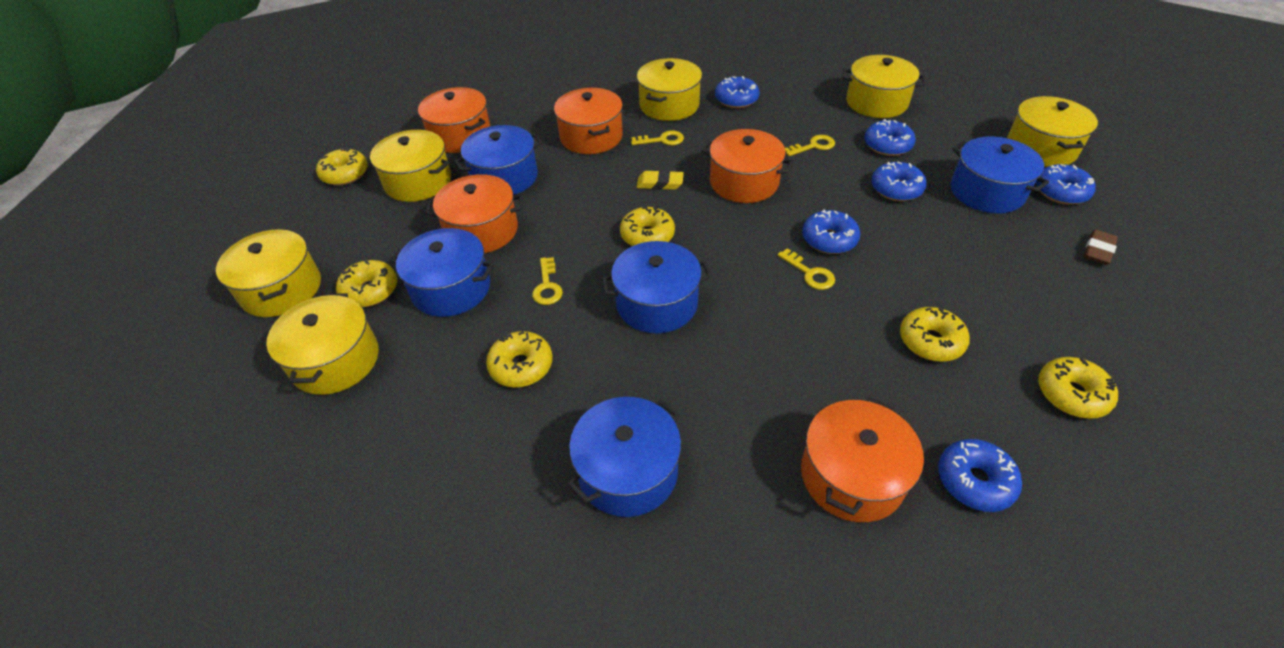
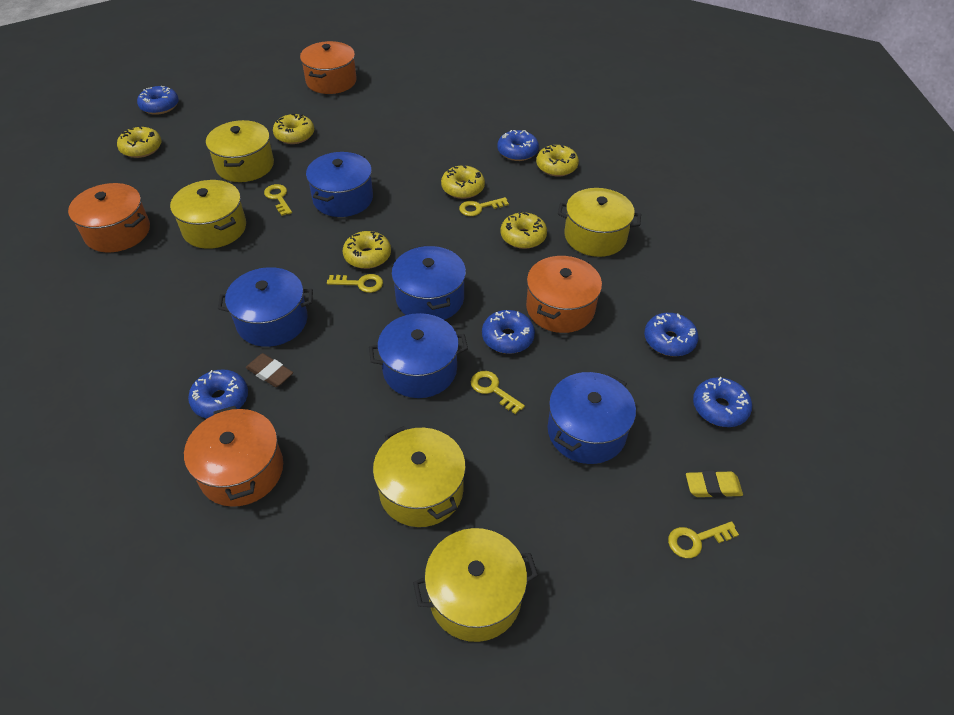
orange pot: [418,87,491,153] [425,174,523,253] [554,88,623,154] [702,129,793,203] [801,397,924,522] = 5 -> [68,183,150,252] [184,406,283,507] [300,41,357,94] [526,256,602,333] = 4
yellow key: [532,257,563,305] [631,130,684,145] [777,248,835,290] [785,135,835,156] = 4 -> [264,184,292,216] [327,274,383,293] [459,197,509,216] [471,371,525,414] [668,521,739,558] = 5
yellow pot: [216,229,321,317] [266,293,379,395] [370,130,451,202] [637,58,702,121] [843,55,925,118] [1007,96,1098,167] = 6 -> [170,180,246,249] [206,120,274,182] [373,426,466,527] [413,528,538,642] [558,188,641,257] = 5

